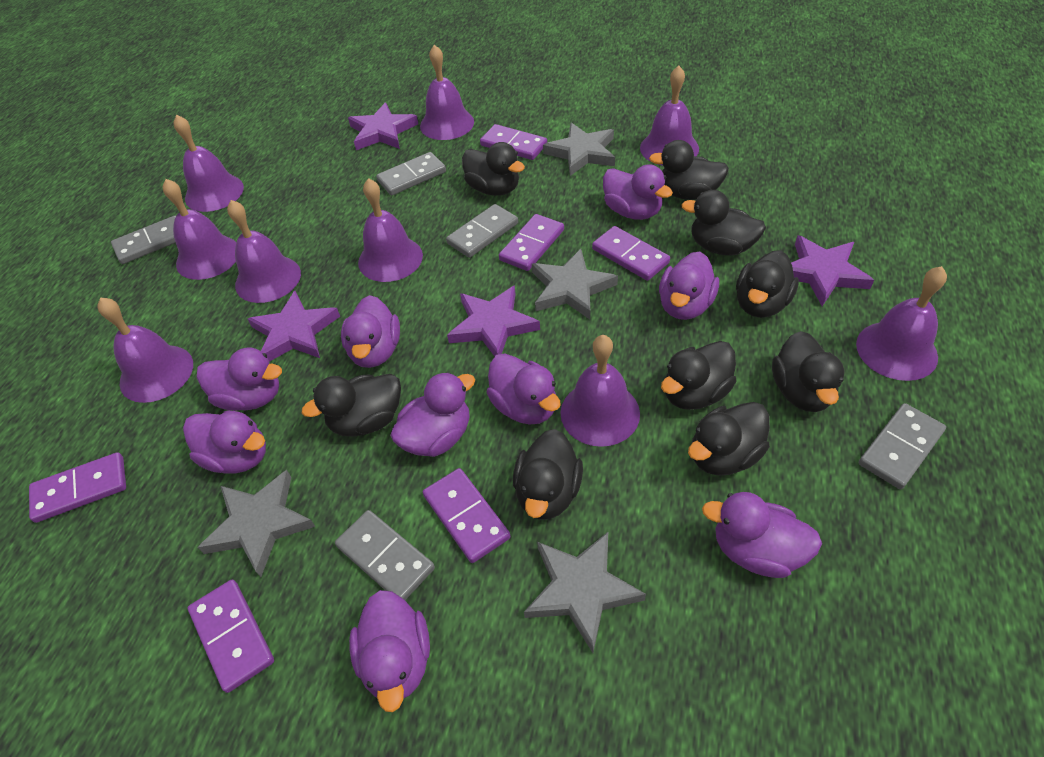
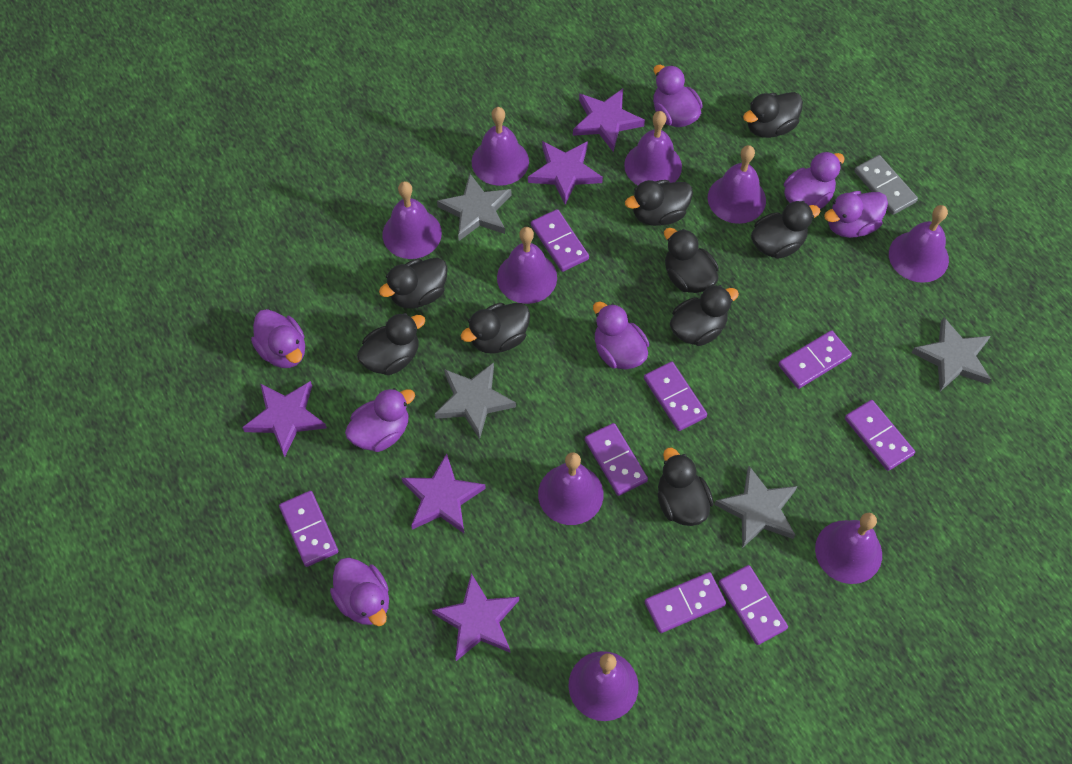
grey domino: [111,216,176,264] [335,510,435,600] [376,152,446,196] [446,204,518,258] [859,403,946,489] = 5 -> [854,155,918,215] = 1
purple domino: [29,452,126,523] [188,579,274,693] [423,468,510,563] [480,124,547,160] [499,214,564,271] [592,226,670,281] = 6 -> [279,491,339,567] [531,209,589,272] [585,423,648,496] [644,361,707,431] [645,572,726,633] [719,565,788,645] [778,330,852,389] [845,400,915,471] = 8
purple duck: [183,411,266,474] [197,347,282,411] [341,295,400,368] [349,590,430,712] [390,372,475,457] [486,353,561,425] [603,164,673,220] [659,252,719,320] [702,492,822,578] = 9 -> [251,309,305,368] [330,557,389,626] [345,388,415,452] [593,301,649,369] [653,65,703,127] [784,151,845,209] [824,191,888,238] = 7
purple star: [248,291,340,362] [348,102,418,150] [447,285,540,357] [791,235,874,306] = 4 -> [242,381,327,457] [402,453,486,533] [432,573,519,661] [528,141,603,205] [573,89,645,152] = 5

